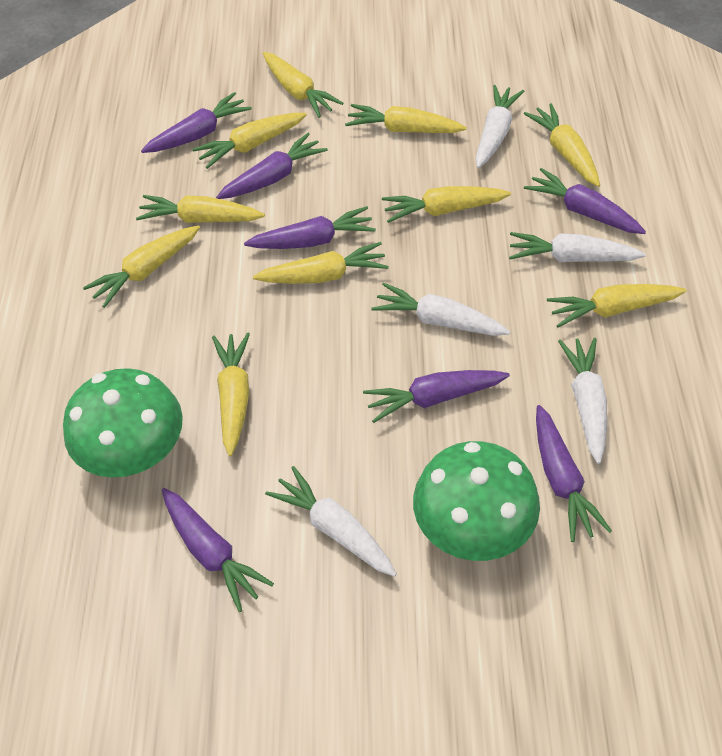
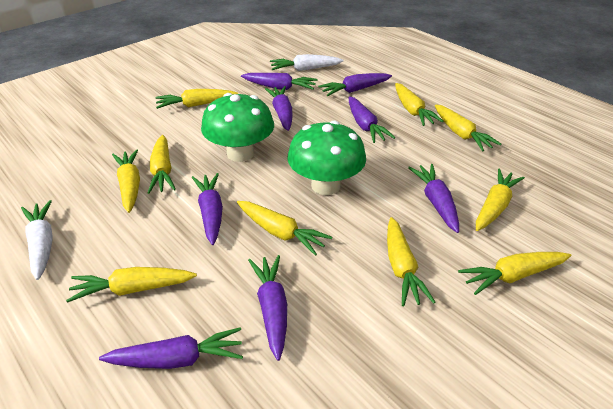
purple carrot: [141,92,252,153] [162,488,274,612] [216,133,328,199] [244,206,376,249] [363,370,510,423] [524,168,646,234] [536,405,612,542] = 7 -> [99,327,243,369] [192,173,223,245] [241,73,318,90] [248,255,287,361] [265,86,293,131] [318,73,392,96] [349,96,395,143] [408,164,459,233] = 8
white carrot: [265,466,397,577] [371,283,510,336] [476,85,524,168] [509,232,646,262] [558,338,607,464] = 5 -> [21,200,53,280] [270,54,344,71] = 2

